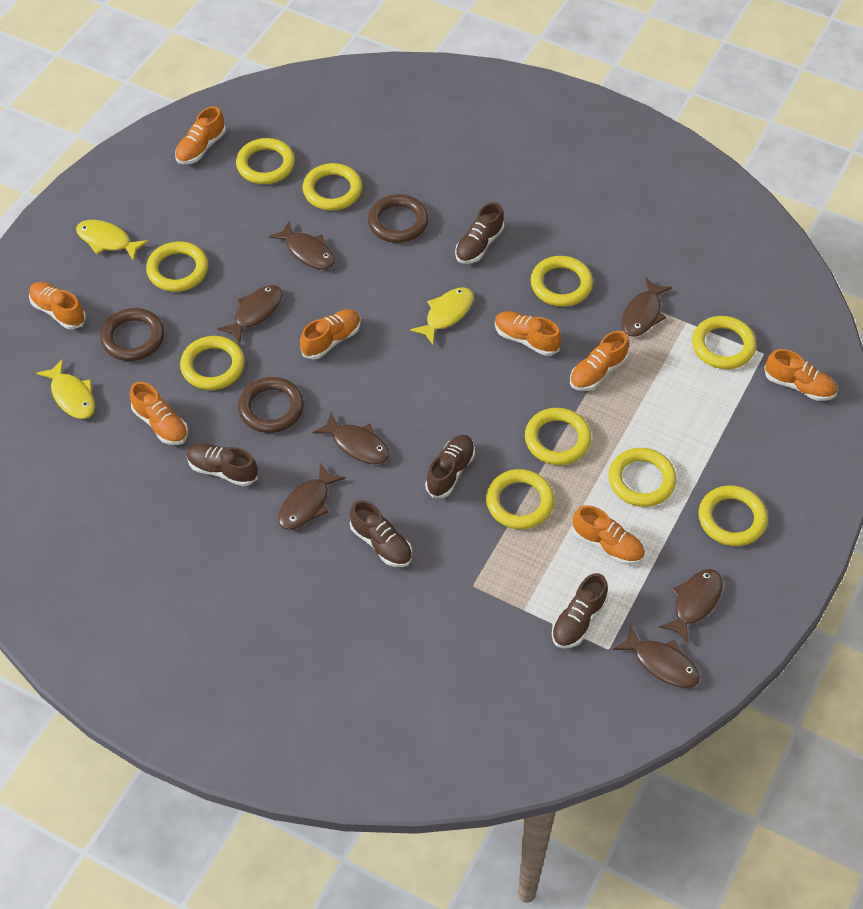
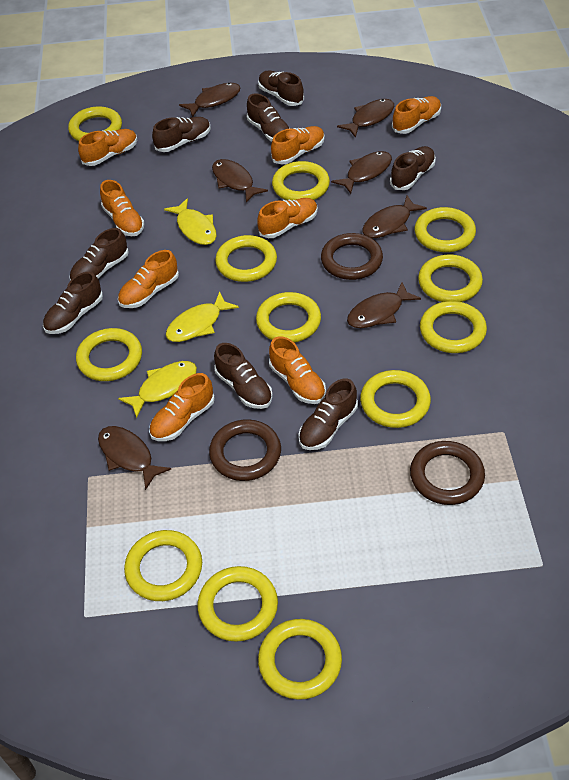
brown shoe: [187,444,258,486] [350,500,412,567] [425,435,475,498] [455,202,504,264] [552,573,608,648] = 5 -> [43,272,103,334] [69,228,129,281] [152,117,211,152] [214,343,273,409] [247,93,291,141] [258,71,304,106] [299,378,358,450] [390,146,436,190] = 8
yellow ring: [146,241,208,292] [180,336,245,390] [236,138,295,184] [303,163,362,210] [486,469,554,529] [525,408,591,465] [531,256,593,307] [609,448,677,507] [692,316,756,369] [698,485,768,546] = 10 -> [68,106,122,141] [76,328,142,381] [124,530,202,601] [197,566,278,642] [215,235,277,282] [256,292,321,342] [258,619,342,700] [272,161,330,201] [360,370,431,428] [414,207,476,252] [418,255,483,302] [420,301,487,353] = 12

